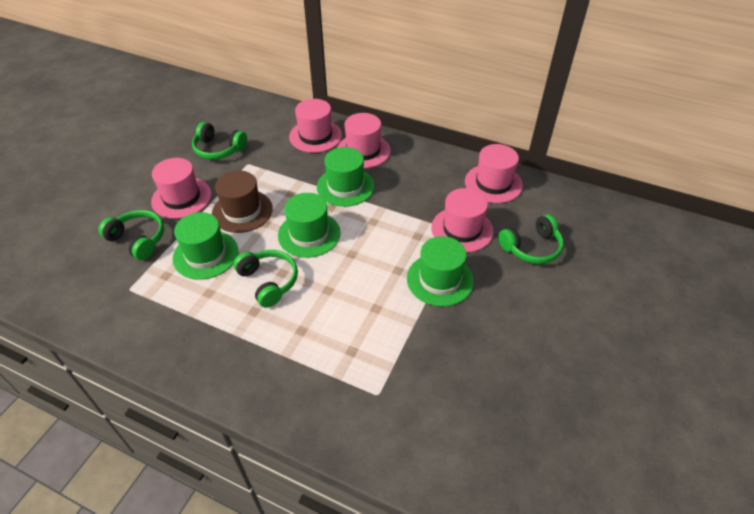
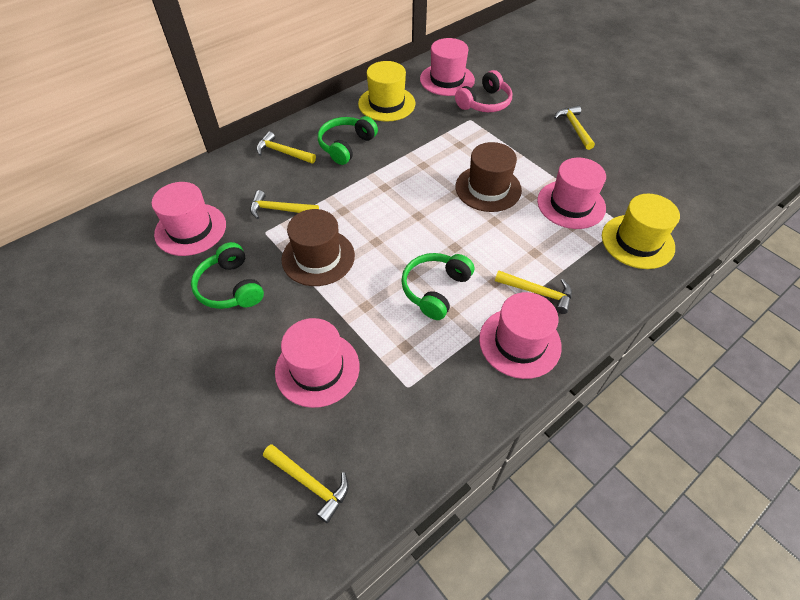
brown hat: [212,170,273,233] = 1 -> [281,209,355,286] [456,142,522,212] = 2
green hat: [173,212,238,280] [278,193,341,258] [317,147,374,207] [407,236,474,307] = 4 -> none = 0
green headphones: [98,210,164,260] [192,122,247,160] [233,250,298,308] [499,214,564,264] = 4 -> [191,242,264,309] [318,116,378,165] [401,253,474,320] = 3
pink headphones: none = 0 -> [455,70,512,112] = 1
yellow hammer: none = 0 -> [250,190,319,219] [256,131,316,164] [263,444,349,523] [495,270,572,314] [554,106,595,150] = 5
yellow hat: none = 0 -> [358,61,416,122] [602,194,680,269] = 2

